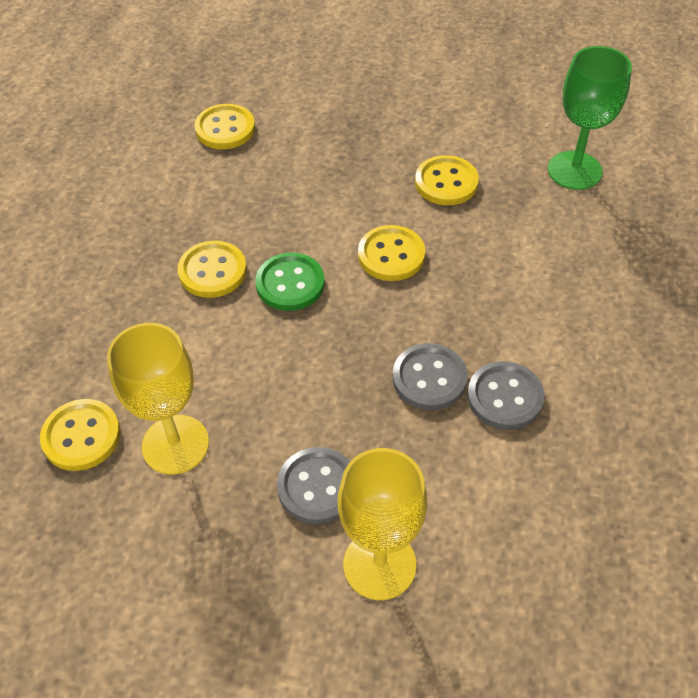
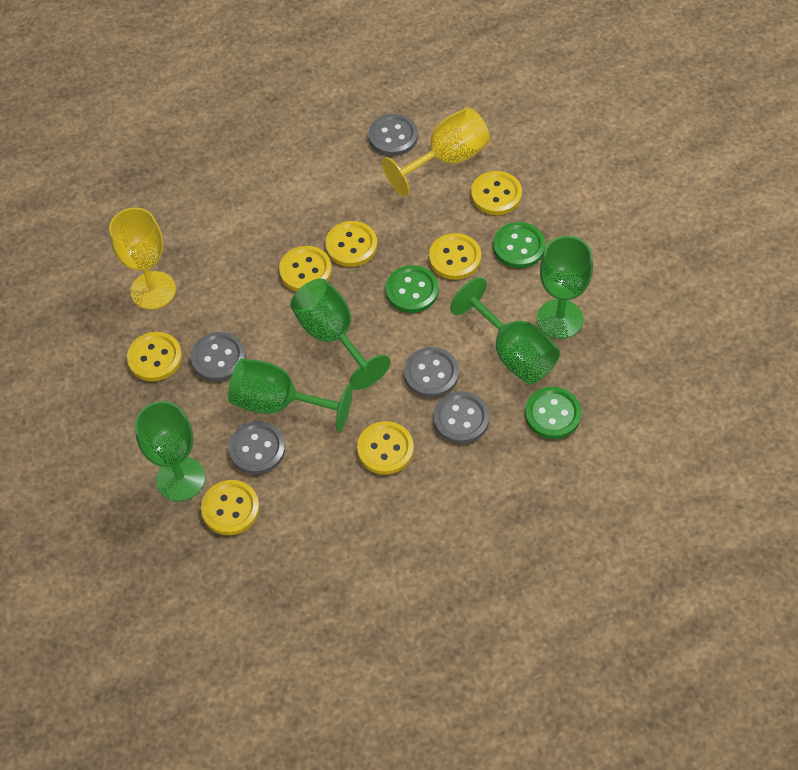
green button: [255,253,325,311] = 1 -> [385,265,439,313] [493,222,546,268] [525,387,582,439] = 3
green goblet: [548,46,632,190] = 1 -> [135,401,205,501] [228,358,353,432] [290,278,390,390] [450,277,560,384] [537,236,593,339] = 5
grey button: [277,447,350,524] [392,343,468,410] [467,361,545,430] = 3 -> [191,332,246,382] [228,421,285,474] [368,114,418,156] [404,347,459,398] [433,391,489,444] = 5
yellow button: [40,399,120,471] [178,241,247,298] [194,104,255,149] [358,225,425,281] [415,155,479,205] = 5 -> [127,332,182,381] [201,480,259,535] [279,246,332,291] [325,221,377,267] [357,421,414,475] [429,233,481,280] [471,171,522,215] = 7

